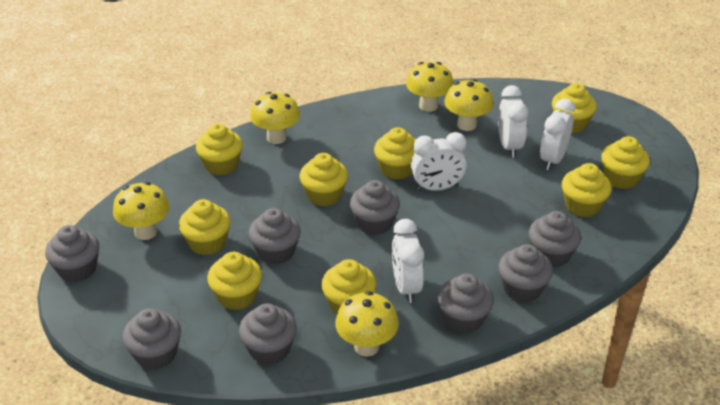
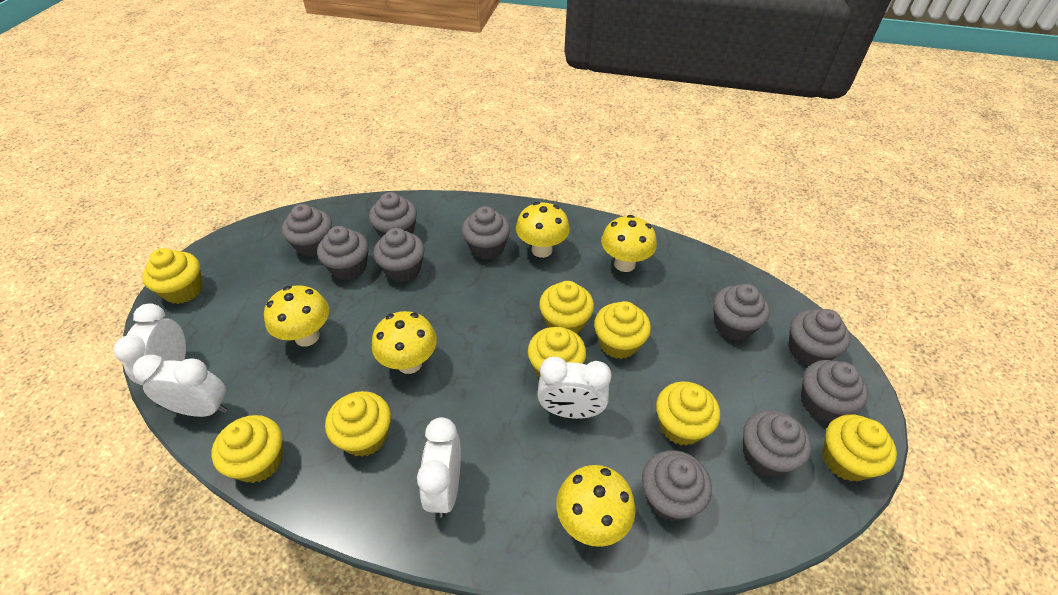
grey cupcake: [45,225,99,282] [123,308,181,370] [239,303,297,365] [249,208,301,264] [350,180,400,235] [438,274,494,333] [498,244,553,302] [529,211,581,268] = 8 -> [282,204,332,257] [317,226,369,280] [369,192,417,238] [373,228,425,282] [462,206,510,259] [642,450,712,521] [713,284,770,340] [743,410,811,477] [789,309,850,366] [801,360,868,422] = 10
yellow cupcake: [179,199,231,255] [196,123,243,175] [207,252,262,310] [300,153,348,206] [321,259,376,314] [374,127,416,179] [552,83,597,133] [562,163,611,217] [601,136,650,189] = 9 -> [142,248,203,304] [211,415,283,483] [325,391,391,457] [528,327,586,378] [539,281,594,334] [594,301,651,359] [656,381,720,446] [822,414,897,481] = 8

